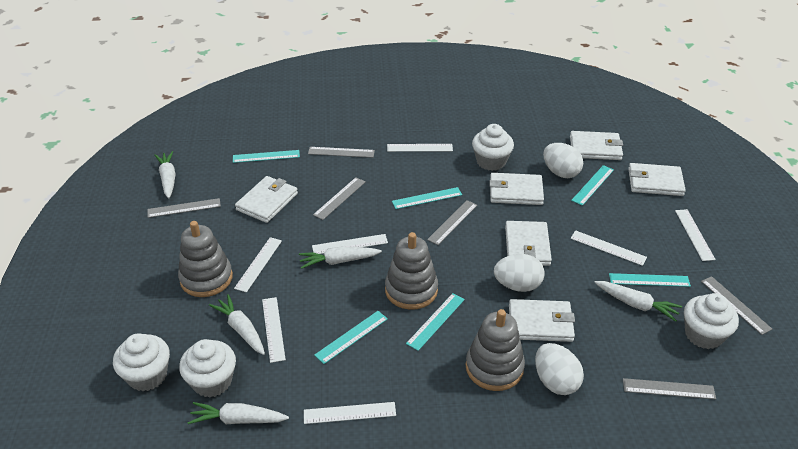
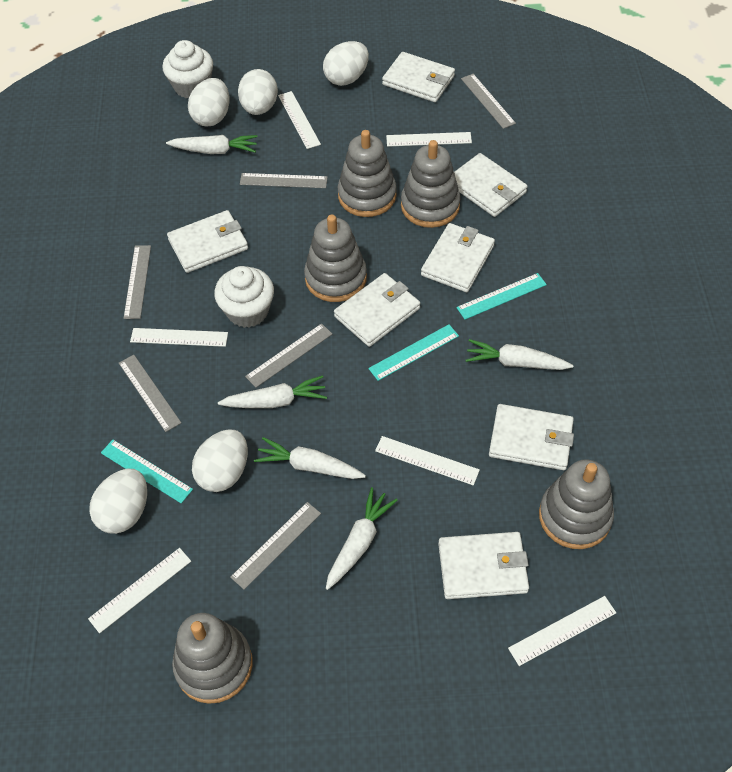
grey stacking toy: [178,221,233,297] [385,232,438,310] [466,309,525,391] = 3 -> [172,613,253,704] [304,214,367,302] [338,130,397,217] [401,140,461,228] [539,459,614,549] = 5
turquoise ruler: [233,150,300,163] [314,311,388,364] [392,187,462,209] [406,293,465,351] [571,165,614,206] [609,273,691,287] = 6 -> [101,440,193,503] [368,324,459,381] [456,273,547,320] = 3
white cupcake: [113,333,170,391] [179,339,236,397] [472,124,514,171] [684,293,739,349] = 4 -> [163,40,213,98] [214,266,274,328] = 2
white egg: [494,254,545,292] [535,343,584,395] [543,143,583,178] = 3 -> [89,469,147,534] [188,78,230,126] [192,429,248,492] [238,69,278,115] [323,41,369,86] = 5
white ruler: [234,237,282,292] [262,297,286,363] [304,402,396,424] [312,234,388,254] [387,144,453,152] [570,230,647,266] [675,209,716,261] = 7 -> [88,548,191,633] [130,328,228,347] [278,91,321,149] [375,436,480,485] [386,132,472,147] [508,596,616,666] = 6
white wallet: [235,176,298,223] [489,173,544,205] [505,221,552,266] [509,299,575,342] [570,131,623,160] [628,163,686,196] = 6 -> [167,210,248,273] [334,273,420,347] [382,52,455,102] [421,223,495,292] [438,532,529,599] [454,153,528,217] [489,404,574,470] = 7

